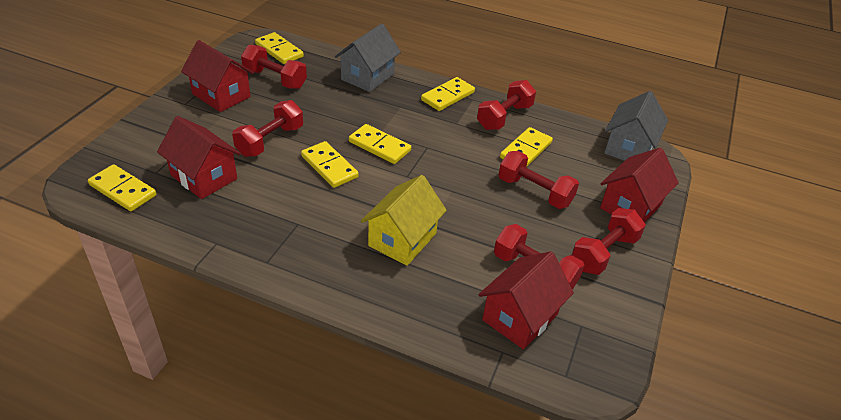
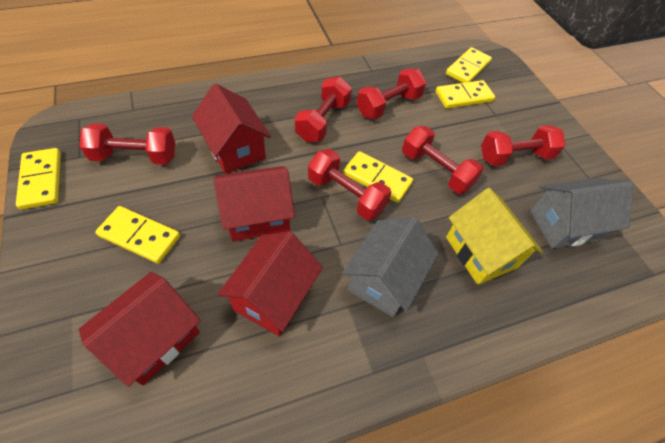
yellow domino: [88,164,157,211] [255,32,304,64] [301,141,359,188] [349,124,411,164] [421,77,475,111] [500,127,553,167] = 6 -> [16,148,61,210] [95,206,180,264] [343,151,413,203] [435,80,495,109] [446,47,492,83] = 5

